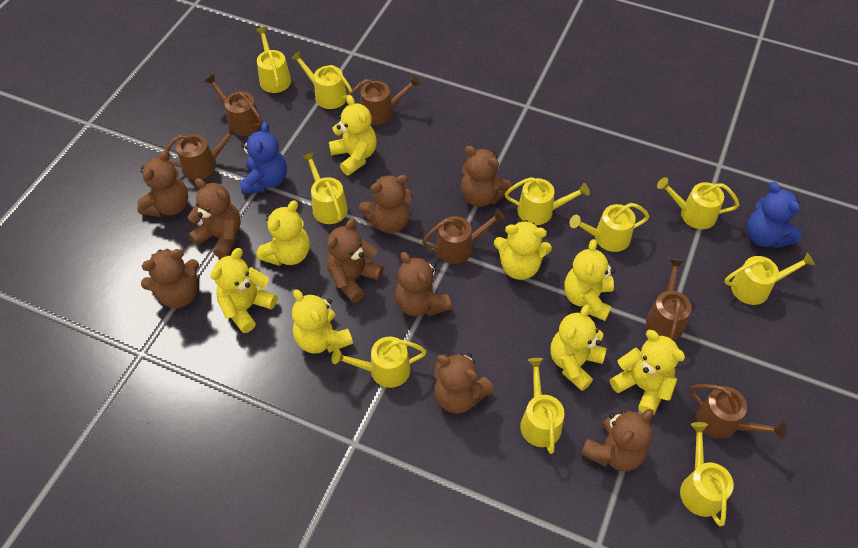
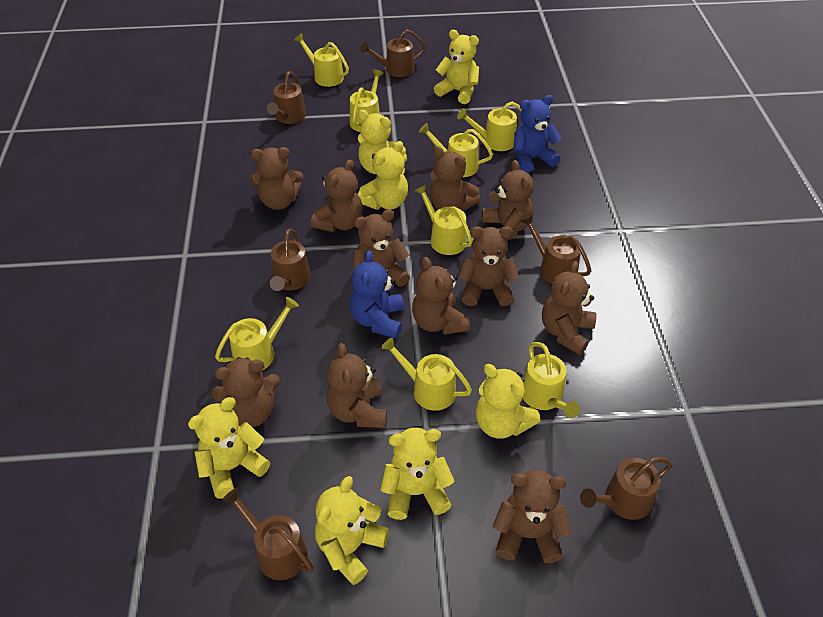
brown teddy bear: [137,150,188,218] [141,249,199,308] [188,178,241,258] [327,218,384,303] [359,175,412,233] [395,252,452,317] [434,353,494,414] [461,146,511,207] [581,409,654,471] = 9 -> [211,357,280,427] [249,147,303,210] [311,160,363,232] [327,343,387,428] [353,209,410,287] [412,257,470,335] [429,146,481,211] [458,226,519,306] [482,160,534,240] [493,470,571,563] [542,261,596,355] = 11
yellow teddy bear: [211,248,277,333] [256,200,310,266] [292,289,353,354] [329,95,377,176] [494,220,552,280] [551,305,606,391] [564,239,615,321] [610,330,685,415] = 8 -> [188,397,270,498] [315,476,389,585] [358,110,407,174] [358,141,408,210] [380,428,455,520] [434,30,479,104] [476,364,540,439] = 7
yellow watering can: [256,27,291,93] [290,51,352,109] [302,152,348,224] [332,337,427,388] [505,177,590,225] [520,358,565,454] [569,203,650,252] [657,177,740,229] [680,422,734,526] [724,253,815,305] = 10 -> [215,297,299,370] [294,33,349,87] [350,69,384,132] [381,337,472,411] [415,185,472,255] [419,123,493,177] [457,102,522,151] [523,342,580,418] = 8

